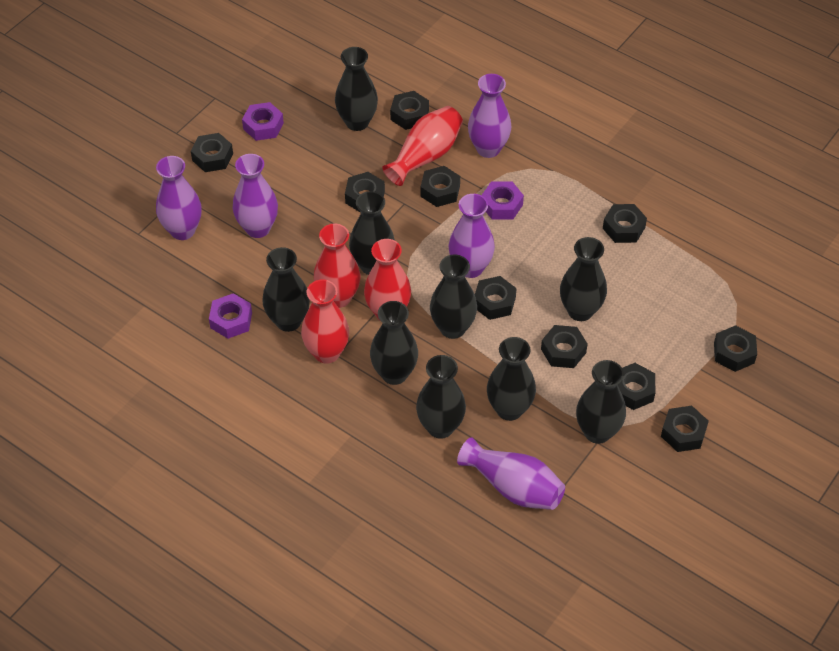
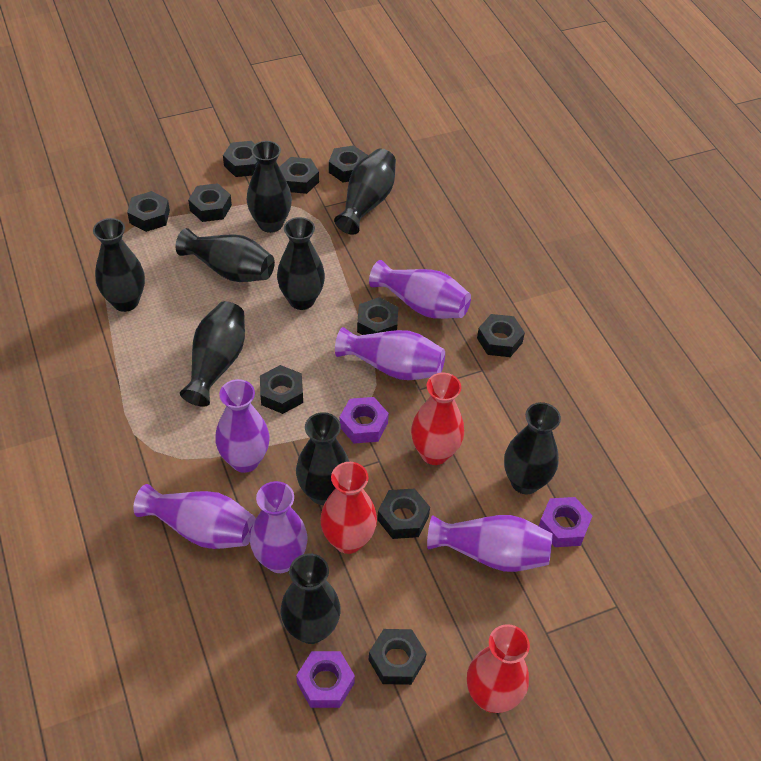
purple vase: [156,156,202,240] [233,154,278,238] [448,194,495,278] [457,437,565,510] [468,74,511,158] = 5 -> [133,484,256,549] [215,379,270,473] [250,481,308,573] [335,327,445,380] [369,260,471,319] [427,515,553,572] = 6
red vase: [301,279,349,364] [314,224,360,308] [364,239,411,320] [383,106,463,186] = 4 -> [320,462,377,554] [411,373,464,465] [467,624,530,713] = 3

